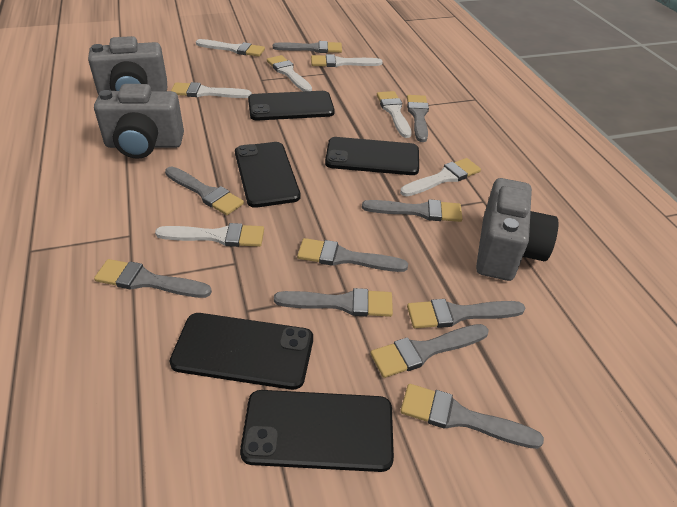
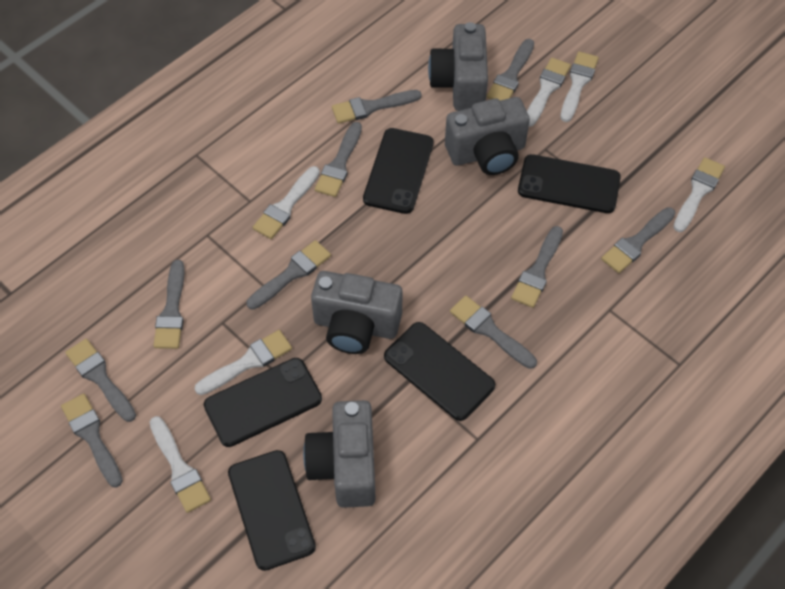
grey camera: [88,36,167,95] [94,84,184,159] [476,178,559,281] = 3 -> [303,400,375,508] [311,271,403,354] [428,22,488,111] [445,97,530,175] = 4
white brush: [155,223,264,247] [171,82,252,98] [196,39,265,57] [267,55,312,91] [311,54,383,67] [377,91,412,138] [400,158,481,196] = 7 -> [150,416,211,513] [195,330,292,395] [253,166,320,239] [527,58,571,127] [560,51,599,122] [673,157,725,232] = 6

